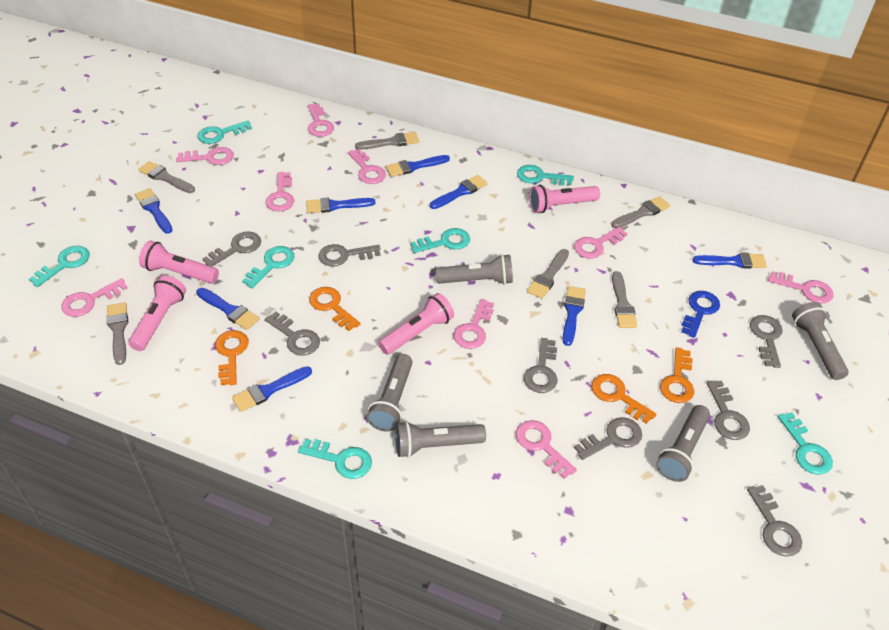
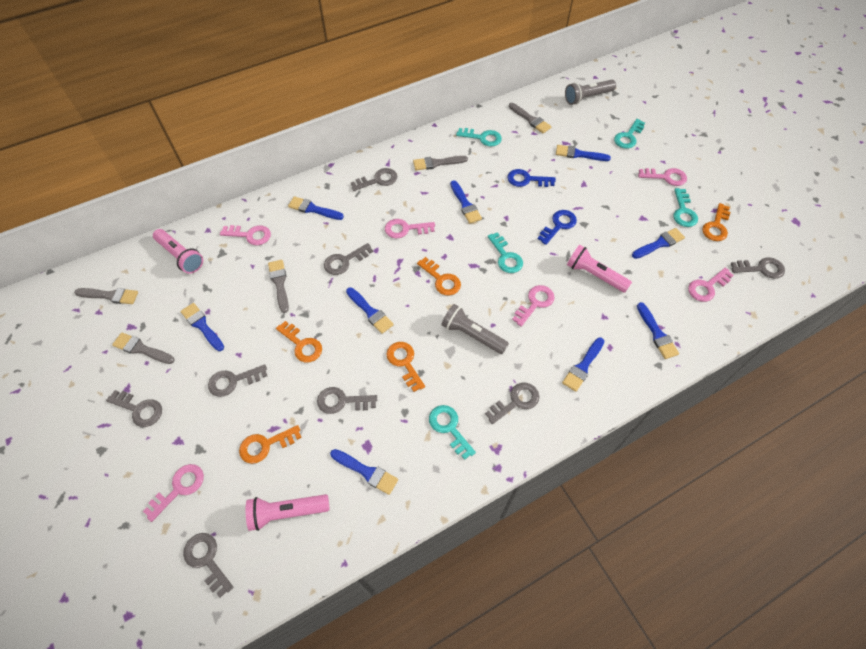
blue brush: [135,188,173,234] [196,288,259,330] [232,366,312,412] [306,198,376,213] [386,155,450,177] [430,175,488,209] [563,286,586,346] [693,253,767,269] = 8 -> [181,303,224,351] [288,196,344,220] [330,449,398,495] [346,287,394,334] [450,180,482,224] [556,145,611,161] [562,338,604,392] [632,228,685,259] [637,302,679,359] = 9
blue key: [681,291,720,338] = 1 -> [507,169,556,187] [538,210,577,245] = 2
grey brush: [107,302,128,365] [138,161,195,193] [355,132,419,150] [527,249,569,299] [611,196,670,228] [612,271,637,328] = 6 -> [74,288,138,304] [112,332,175,364] [268,260,289,313] [413,156,468,171] [509,103,552,133] = 5
grey flashlight: [367,354,413,432] [395,421,486,458] [436,254,513,285] [656,405,710,482] [792,302,849,380] = 5 -> [442,304,509,354] [565,80,616,105] = 2
orange key: [215,330,249,385] [309,287,360,331] [591,374,656,424] [660,347,694,403] = 4 -> [239,425,302,464] [276,321,322,363] [386,342,425,392] [417,257,461,296] [702,203,730,241] = 5
pink flashlight: [128,275,186,351] [139,241,219,284] [378,293,454,355] [529,185,600,213] = 4 -> [153,229,203,274] [246,494,329,531] [567,245,632,293] = 3
pink key: [61,278,128,317] [176,147,234,165] [266,172,294,212] [308,103,334,137] [348,149,386,184] [454,299,494,349] [516,420,577,479] [574,226,627,258] [768,271,833,303] = 9 -> [143,464,204,522] [220,225,271,245] [385,219,435,239] [512,285,555,327] [638,168,687,186] [688,268,734,302] = 6
turquoise key: [29,246,90,287] [197,121,252,144] [242,246,294,288] [298,439,372,479] [410,228,470,253] [517,165,574,185] [777,412,833,475] = 7 -> [429,405,476,460] [456,128,502,147] [488,232,523,273] [614,119,645,149] [673,188,698,227] = 5

